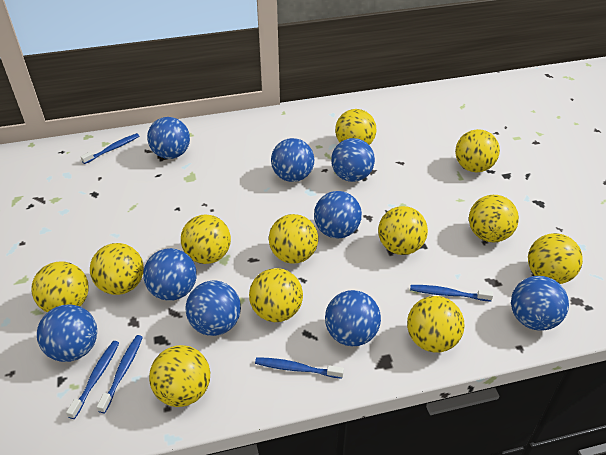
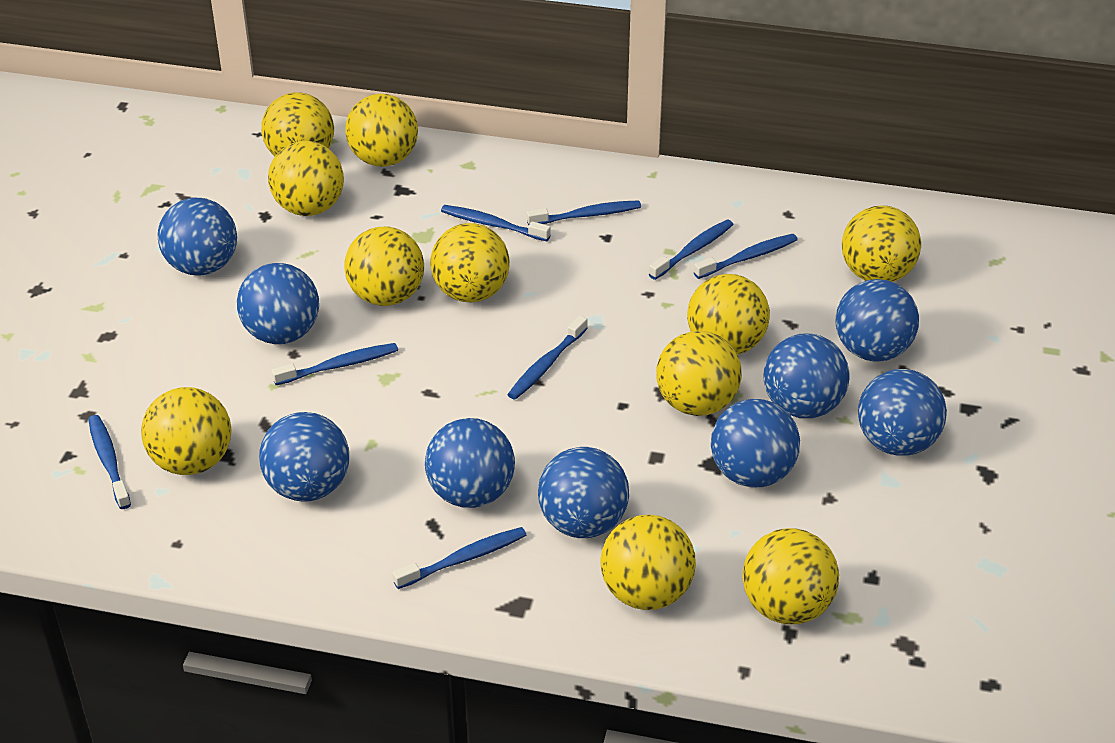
blue toothbrush: [66,341,119,419] [81,133,139,164] [97,335,143,413] [255,357,344,379] [410,285,493,302] = 5 -> [88,415,131,509] [271,343,398,385] [392,527,527,589] [441,205,551,241] [507,315,588,400] [526,200,641,226] [649,220,734,280] [694,234,798,279] = 8
yellow ball: [32,261,89,312] [90,243,144,295] [149,345,210,407] [181,214,231,264] [249,268,303,322] [269,214,318,264] [335,109,376,145] [378,206,428,255] [407,296,465,353] [455,129,500,172] [469,195,519,242] [528,233,583,284] = 12 -> [141,387,231,475] [261,92,334,156] [268,141,344,216] [344,227,424,306] [345,94,418,167] [430,223,510,302] [600,515,696,610] [657,331,742,416] [687,274,770,355] [742,528,839,624] [842,205,921,282] = 11

